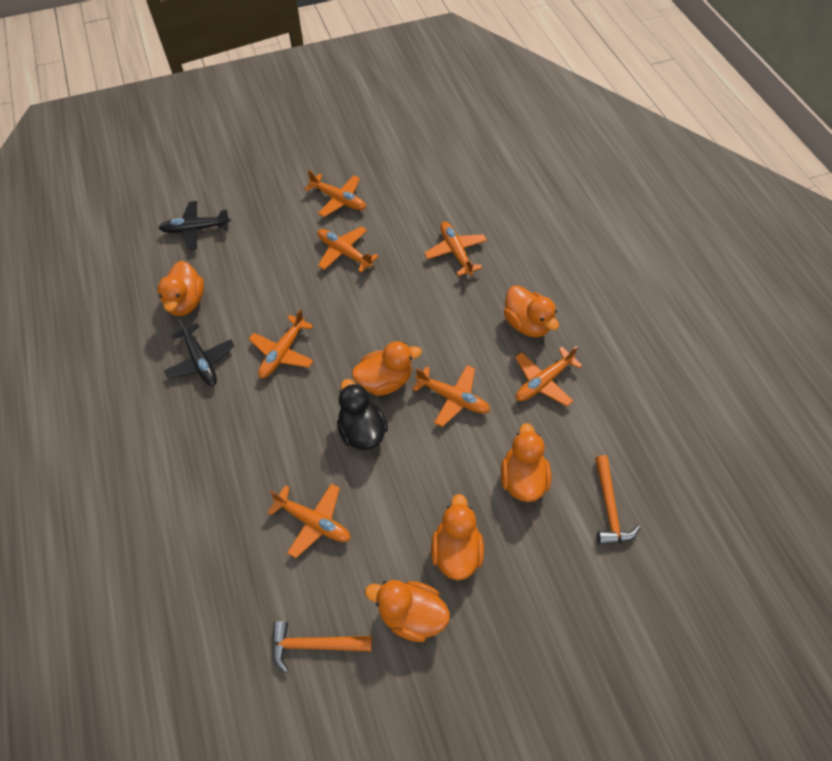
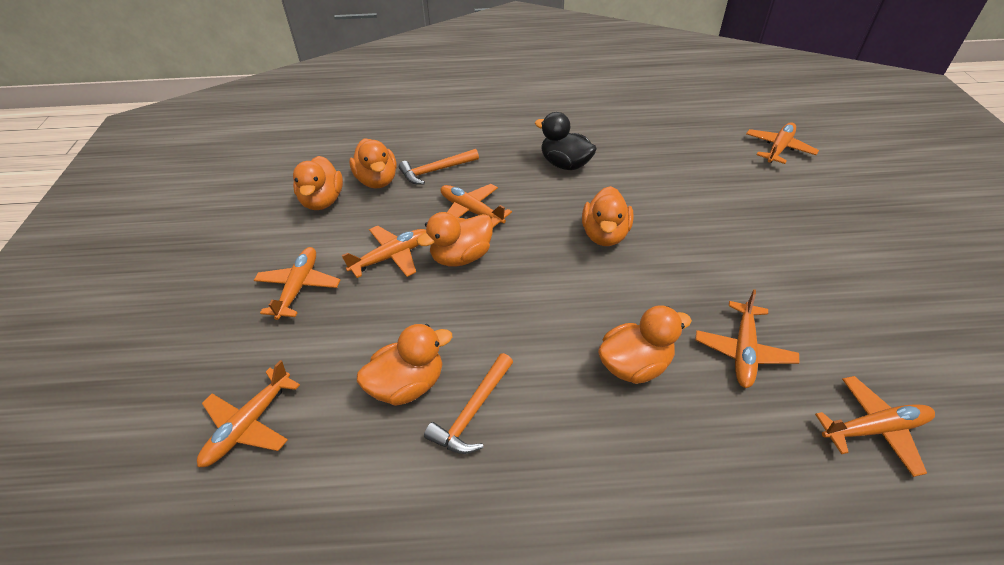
black plane: [159,201,231,250] [164,318,234,386] = 2 -> none = 0

